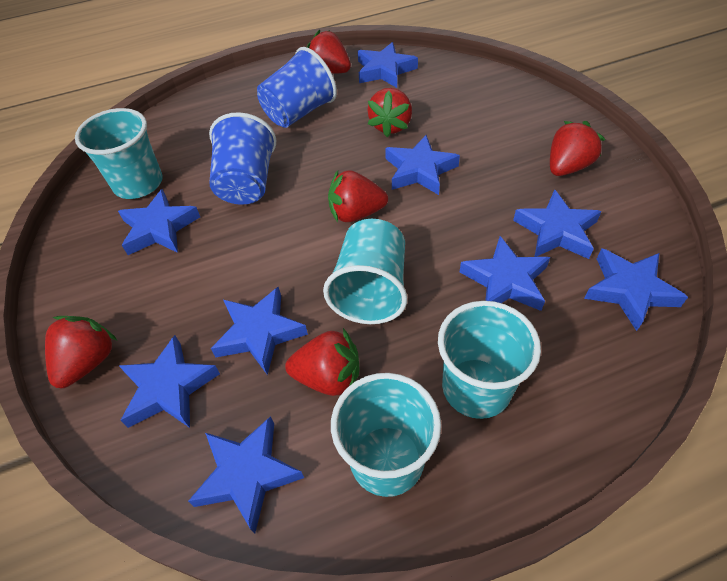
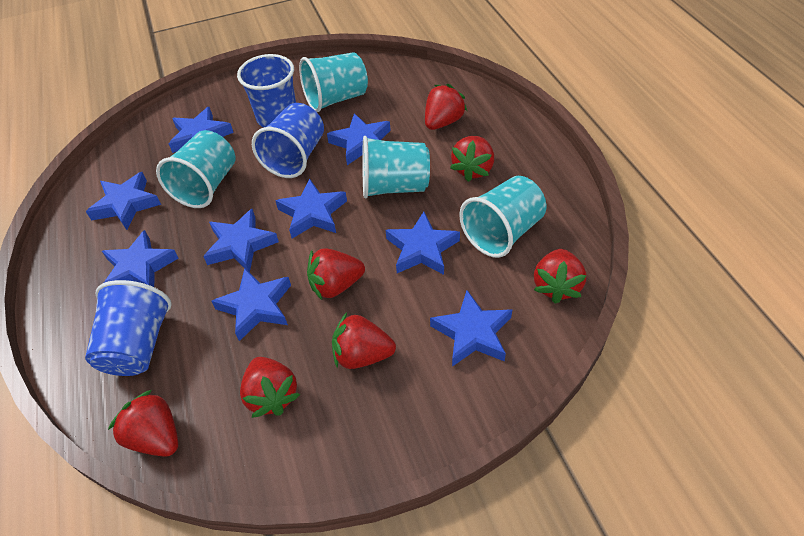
blue cup: [209,112,276,205] [257,47,337,128] = 2 -> [85,280,172,376] [237,54,296,127] [252,103,324,178] = 3
red strawberry: [45,316,118,388] [285,328,360,396] [307,30,351,74] [328,170,388,222] [367,88,412,137] [550,121,605,176] = 6 -> [108,390,178,457] [240,357,300,418] [307,248,365,300] [332,312,396,369] [425,84,467,130] [450,136,494,182] [534,249,587,304] = 7

